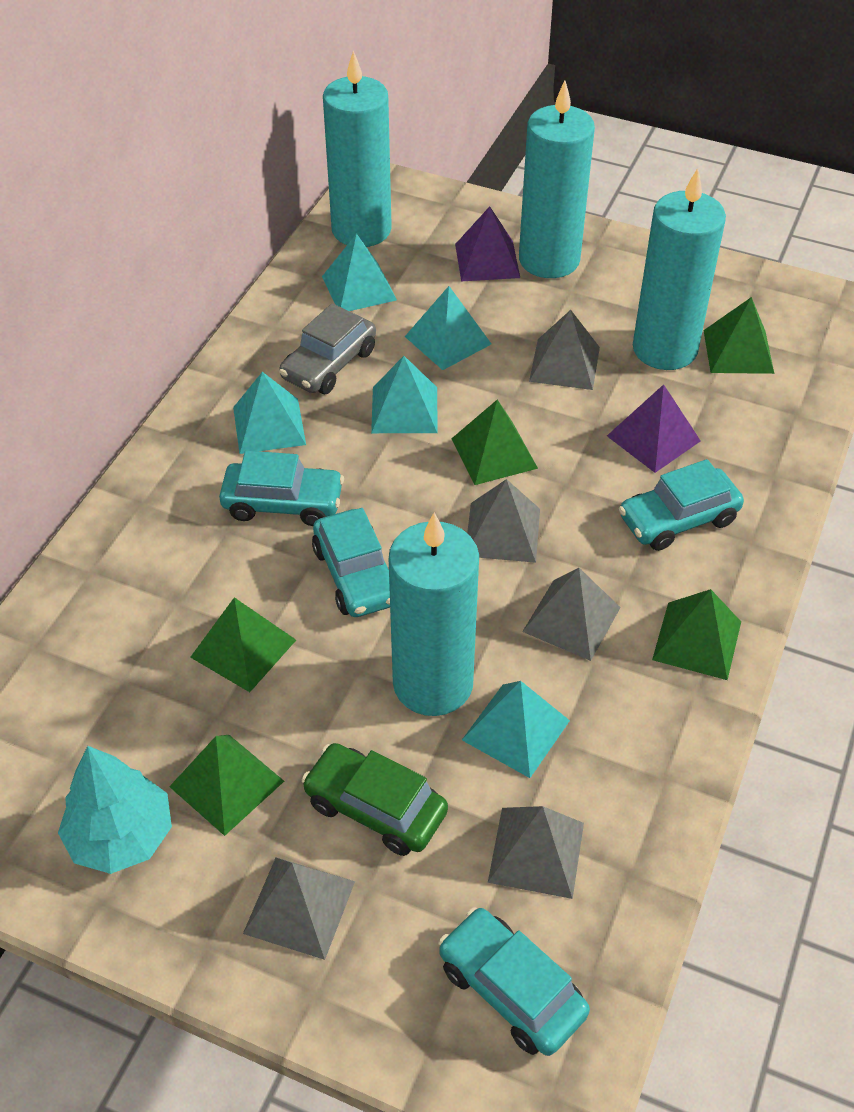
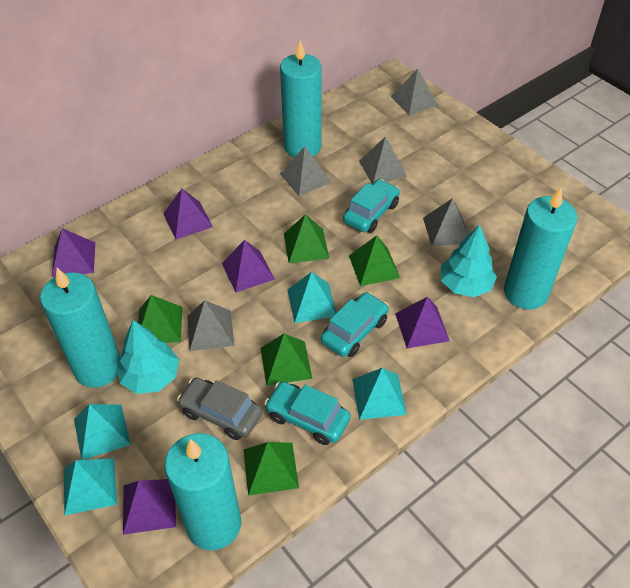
green car: [302,743,448,856] = 1 -> none = 0
purple pyramid: [455,206,520,282] [607,384,701,473] = 2 -> [52,228,95,277] [123,479,176,535] [163,189,213,239] [222,240,275,293] [395,297,450,348] = 5
turquoise car: [219,451,344,526] [312,508,390,617] [438,908,590,1056] [619,459,744,551] = 4 -> [264,381,351,445] [321,292,389,357] [343,179,400,233] = 3
turquoise pyramid: [233,372,306,454] [322,233,397,311] [371,356,438,433] [405,286,491,370] [462,681,570,778] = 5 -> [64,458,117,515] [74,404,131,460] [287,272,336,323] [352,368,407,420] = 4
turquoise tree: [58,746,172,874] = 1 -> [117,320,179,394] [441,224,497,297] = 2

